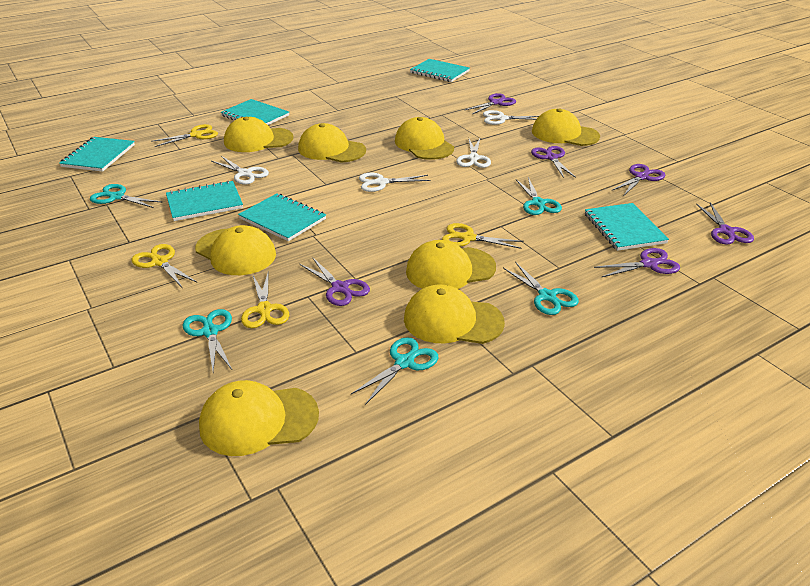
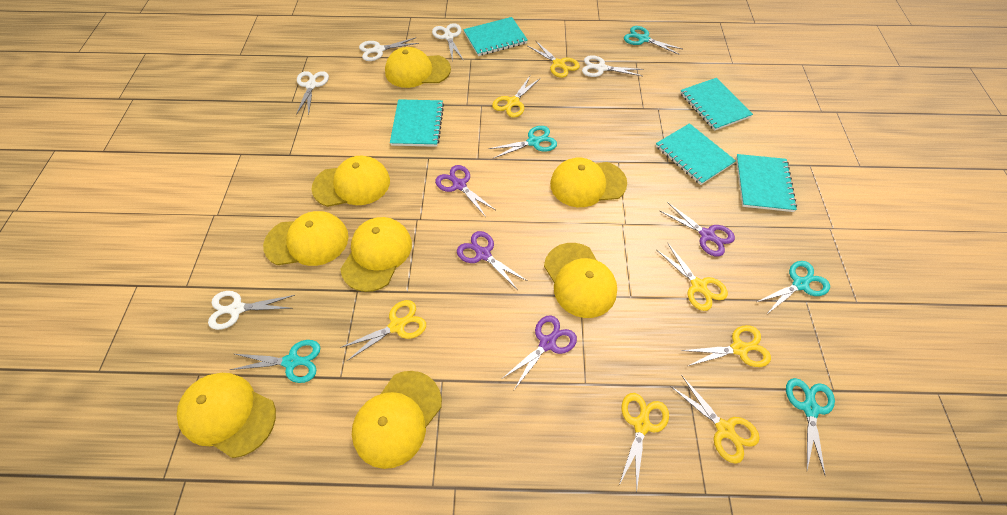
purple scissors: [299,257,370,306] [465,93,516,114] [531,146,576,178] [594,248,680,278] [613,164,665,195] [696,203,754,244] = 6 -> [435,165,497,217] [457,231,527,290] [503,315,577,390] [660,202,735,256] = 4
turquoise notebook: [59,137,135,172] [166,180,243,221] [221,99,289,125] [238,193,326,241] [410,59,470,82] [585,203,669,251] = 6 -> [390,99,444,147] [463,17,528,56] [656,123,736,185] [680,78,753,131] [736,154,797,212] = 5
white scissors: [211,156,269,185] [359,173,430,192] [456,139,491,168] [483,110,539,125] = 4 -> [208,291,295,330] [296,71,329,115] [359,37,419,61] [432,23,464,62] [582,55,644,77] = 5
yellow scissors: [131,244,197,287] [151,124,218,147] [241,273,289,328] [442,223,524,249] = 4 -> [340,300,426,361] [492,76,541,118] [528,40,580,78] [619,393,669,493] [657,244,728,311] [670,375,759,463] [681,325,771,367] = 7

